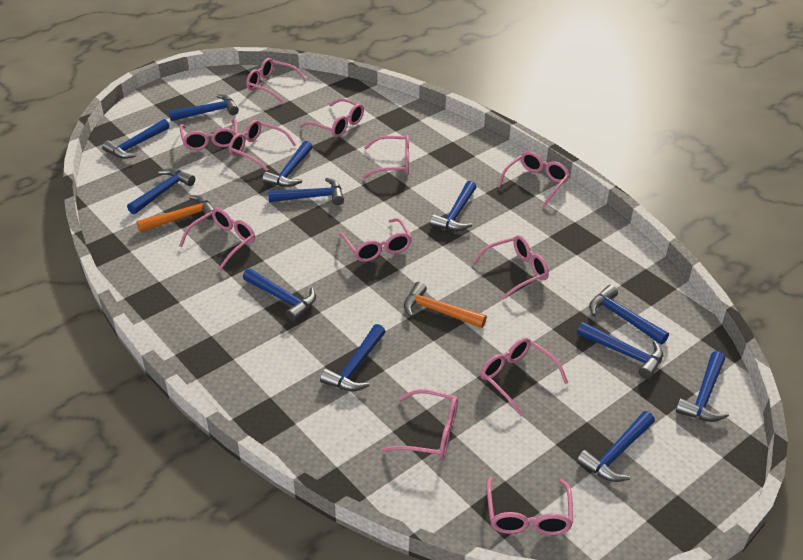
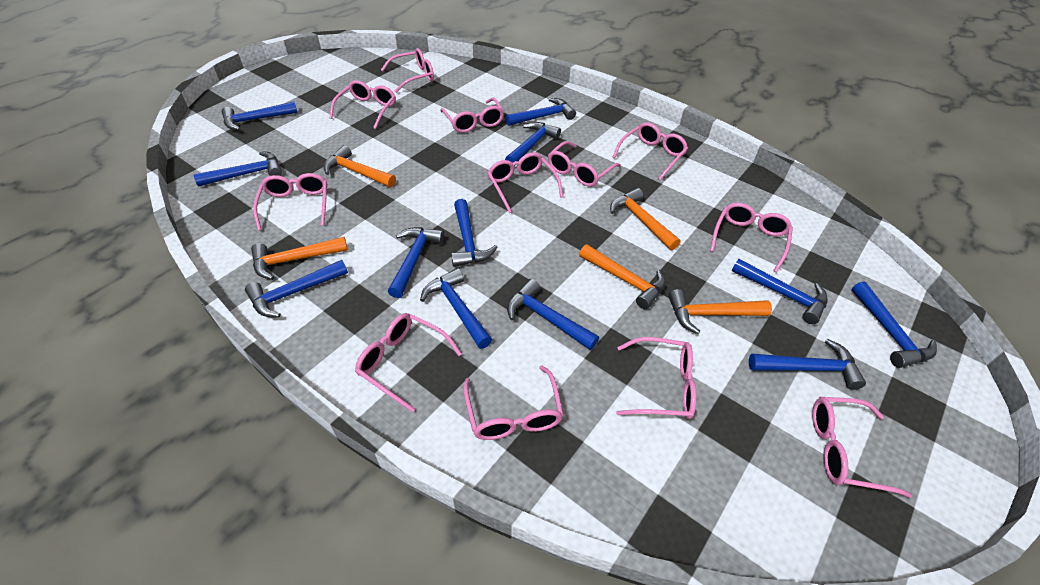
orange hammer: [136,195,214,233] [404,282,487,328] = 2 -> [251,237,348,280] [324,145,396,187] [579,244,666,309] [610,188,680,250] [668,289,772,334] = 5

